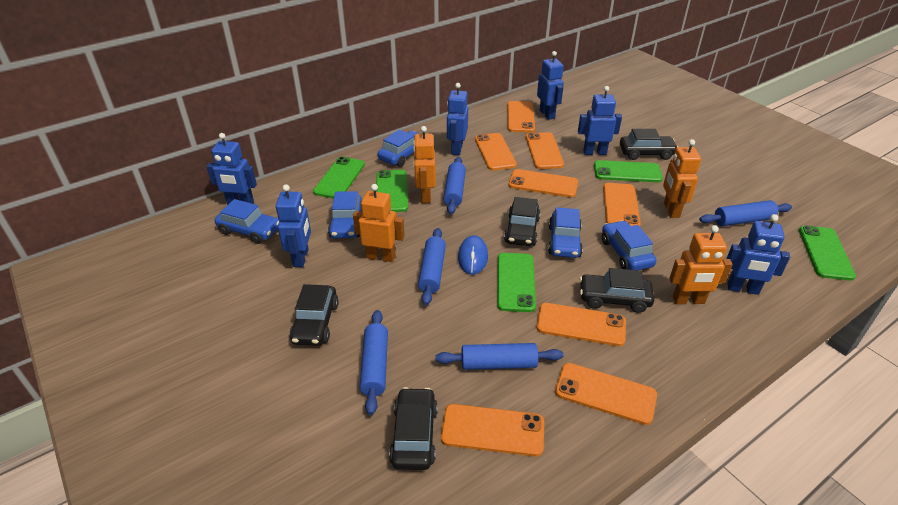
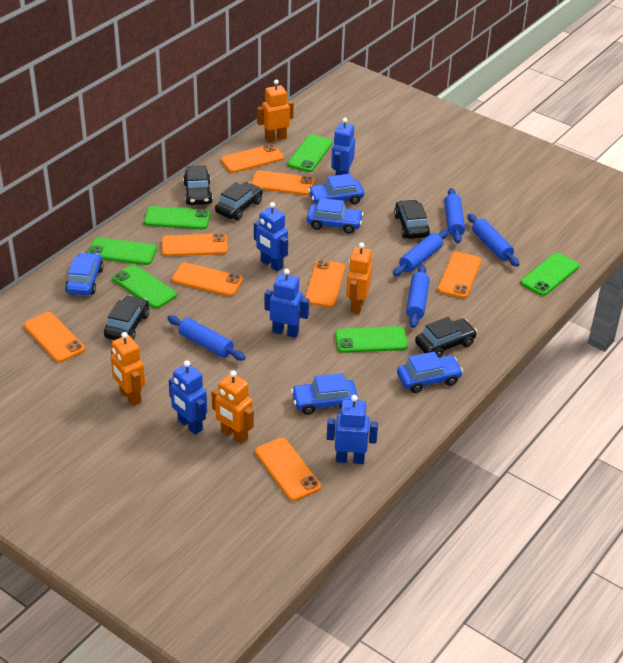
blue mouse: [458,235,488,275] = 1 -> none = 0
blue robot: [206,133,257,205] [276,184,311,267] [447,83,468,155] [537,51,564,120] [578,86,622,155] [726,214,790,295] = 6 -> [169,360,207,435] [254,202,288,272] [264,269,309,338] [327,395,378,464] [331,118,355,175] = 5
green phone: [313,157,365,199] [376,170,408,212] [497,253,536,312] [594,160,663,182] [799,226,856,280] = 5 -> [87,237,157,265] [112,264,177,309] [144,206,210,229] [287,135,333,172] [335,326,408,353] [520,253,579,296] = 6

